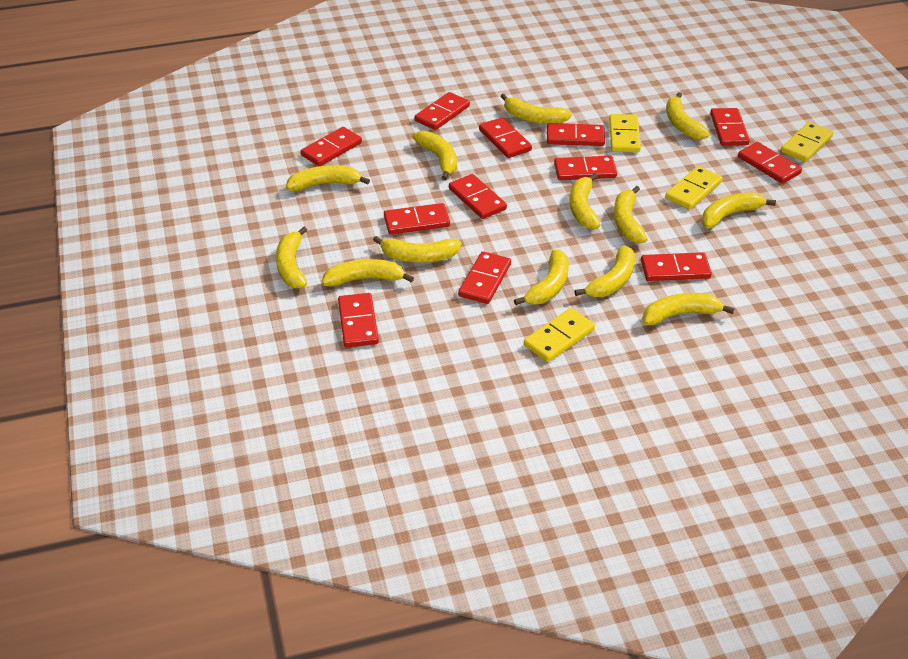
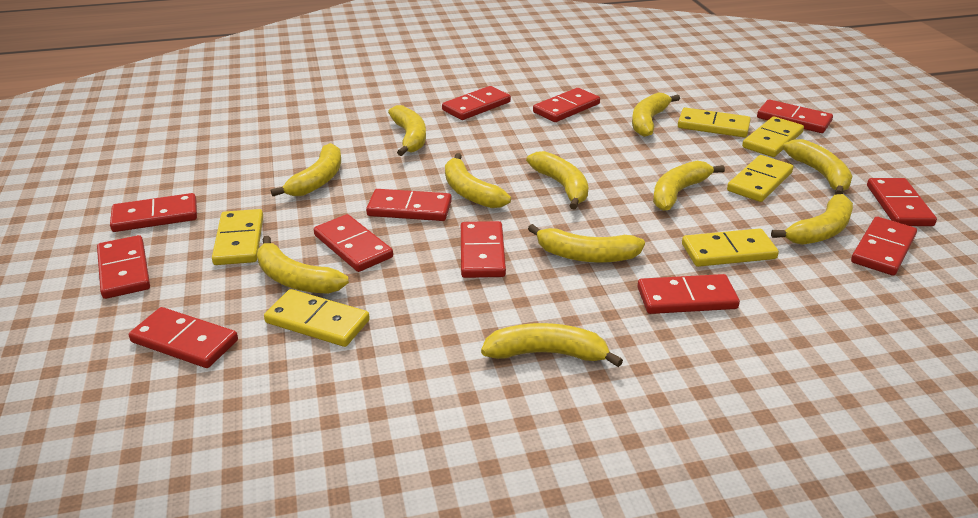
yellow banana: [276,226,307,289] [286,165,370,191] [322,259,414,287] [373,236,462,263] [413,131,457,180] [500,94,572,124] [514,249,569,305] [570,173,600,229] [574,245,635,297] [614,186,648,243] [643,293,734,325] [666,92,710,140] [702,192,776,228] = 13 -> [257,236,349,294] [271,143,341,196] [388,105,426,156] [445,153,511,208] [481,323,623,367] [526,151,588,210] [528,224,645,263] [632,93,680,137] [653,161,725,211] [771,194,853,245] [783,139,853,195] = 11
yellow domino: [524,308,595,362] [609,114,641,152] [665,166,723,210] [781,122,834,162] = 4 -> [212,209,263,265] [264,289,370,347] [678,107,751,137] [682,228,779,267] [727,155,793,202] [742,117,804,157] = 6

